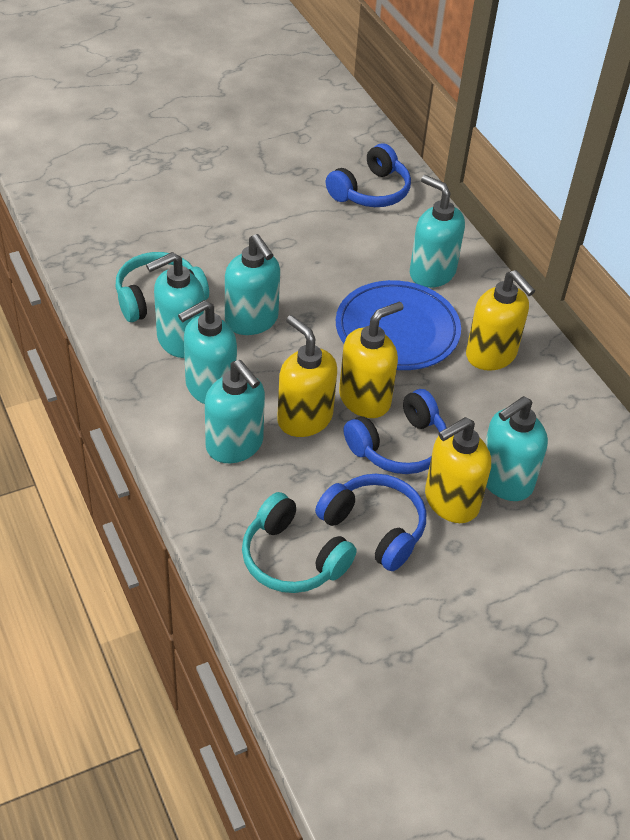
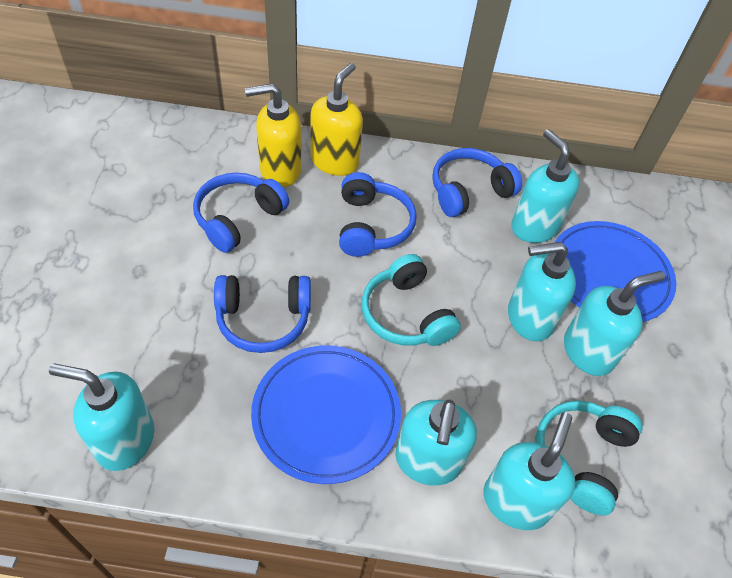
blue headphones: [315,474,426,571] [326,143,411,207] [344,389,447,474] = 3 -> [193,173,289,253] [214,275,311,353] [339,172,417,257] [432,148,522,217] = 4
blue plate: [336,280,461,370] = 1 -> [251,345,401,484] [554,221,676,322] = 2
yellow soap dispenser: [277,315,337,437] [339,301,404,418] [425,417,491,523] [466,270,535,371] = 4 -> [245,83,302,187] [311,63,363,176] = 2

